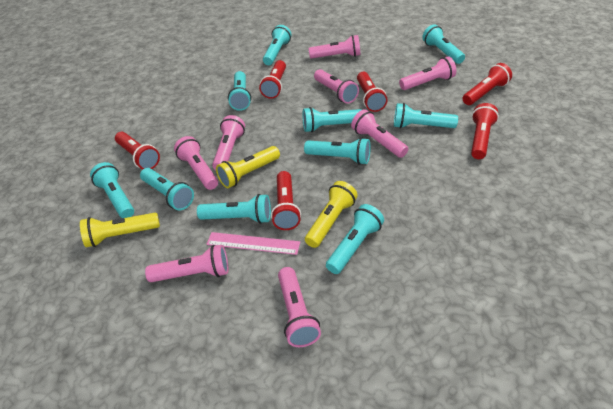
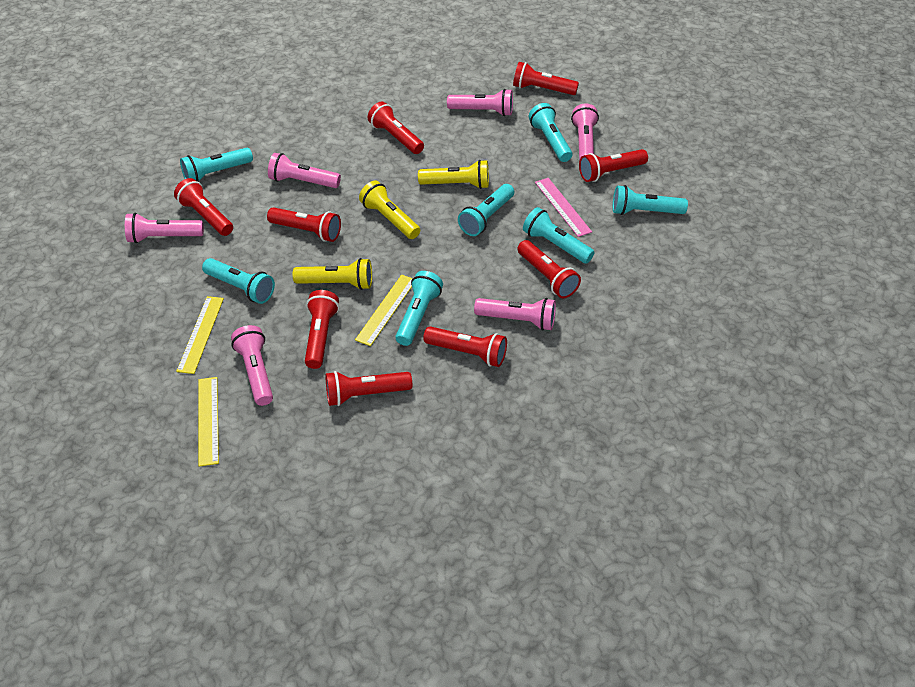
pink flashlight: [145,245,228,282] [174,136,218,190] [212,115,245,170] [278,267,321,347] [309,35,360,59] [314,69,359,104] [351,109,408,158] [399,56,456,90] = 8 -> [125,213,204,243] [231,325,273,406] [268,153,341,188] [447,89,513,116] [474,298,556,331] [571,104,599,160] = 6
red flashlight: [115,132,160,169] [259,60,286,99] [271,171,301,230] [357,72,387,112] [463,63,512,105] [471,103,499,159] = 6 -> [174,178,233,236] [267,207,341,242] [305,290,339,369] [326,371,412,406] [368,102,424,154] [423,326,507,367] [513,62,579,95] [518,240,581,298] [579,149,648,182] = 9
turquoise flashlight: [90,162,134,218] [140,168,194,211] [197,194,271,224] [228,71,251,111] [263,25,291,65] [302,107,362,132] [304,138,371,165] [326,204,384,274] [394,103,458,128] [422,24,465,64] = 10 -> [180,148,253,182] [202,258,275,304] [395,271,443,346] [458,184,514,236] [523,207,595,264] [529,103,573,162] [613,185,688,215] = 7
yellow ruler: none = 0 -> [176,296,224,374] [198,377,219,467] [355,275,413,346] = 3

